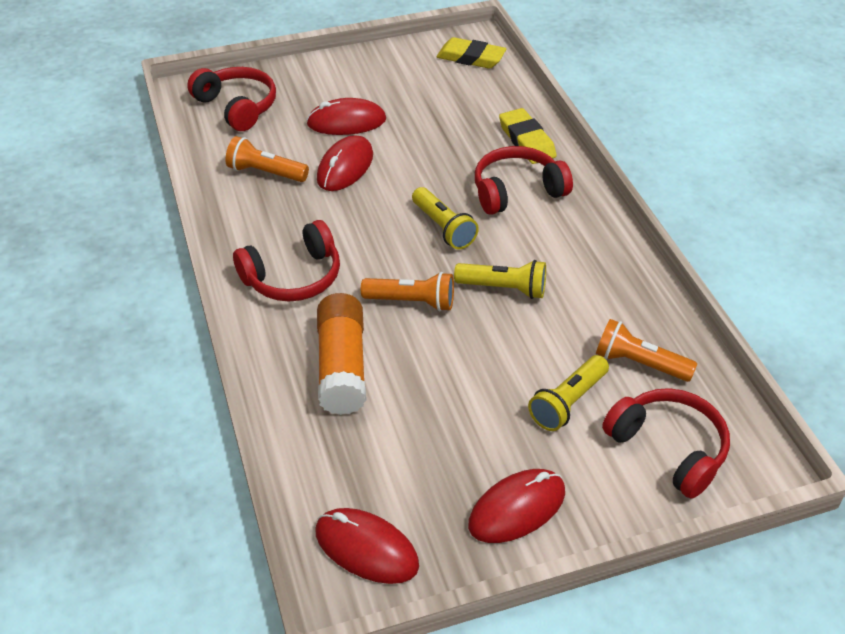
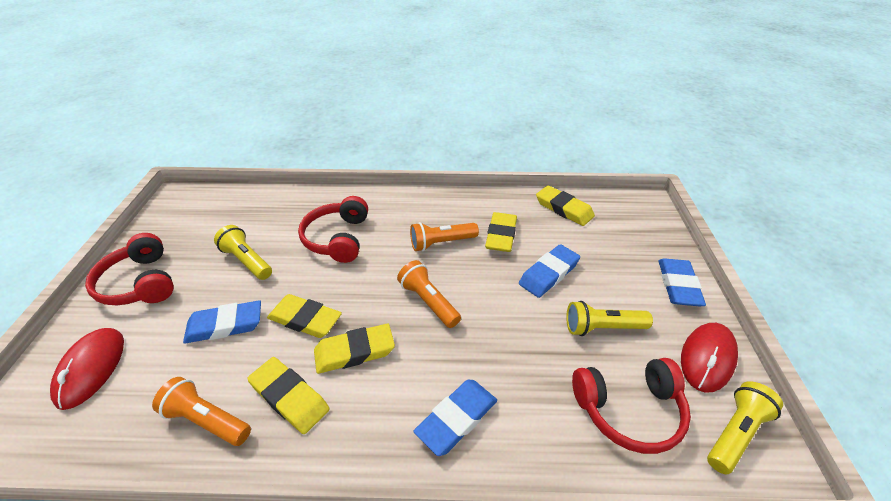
blue eraser: none = 0 -> [183,300,261,344] [414,380,497,456] [519,244,580,298] [658,258,706,306] = 4
orange glue stick: [317,293,366,415] = 1 -> none = 0
red headphones: [187,67,276,131] [233,220,340,301] [475,146,573,215] [602,388,730,499] = 4 -> [85,233,174,305] [298,196,368,263] [572,358,691,454] = 3
red mouse: [306,98,386,135] [315,508,419,584] [317,135,373,191] [468,469,565,543] = 4 -> [50,328,124,410] [681,323,738,393] = 2
yellow eraser: [436,37,507,69] [499,108,557,164] = 2 -> [247,357,330,434] [267,294,342,338] [314,324,395,374] [485,212,517,252] [536,185,595,226] = 5

